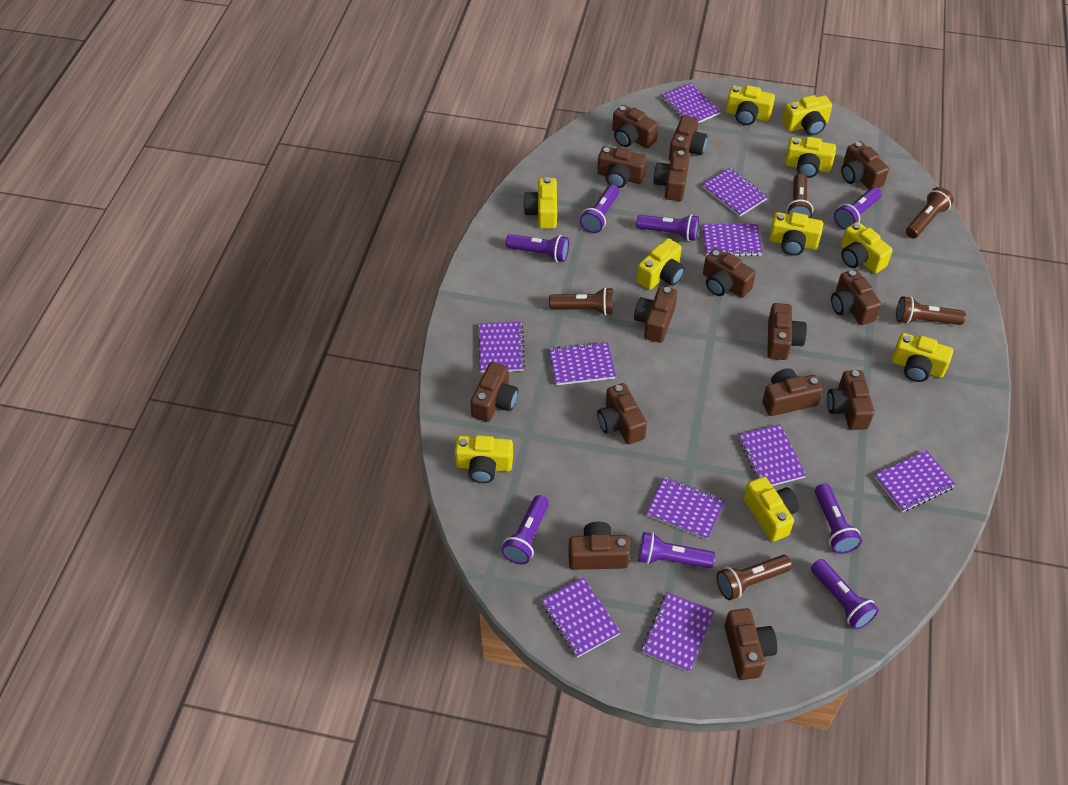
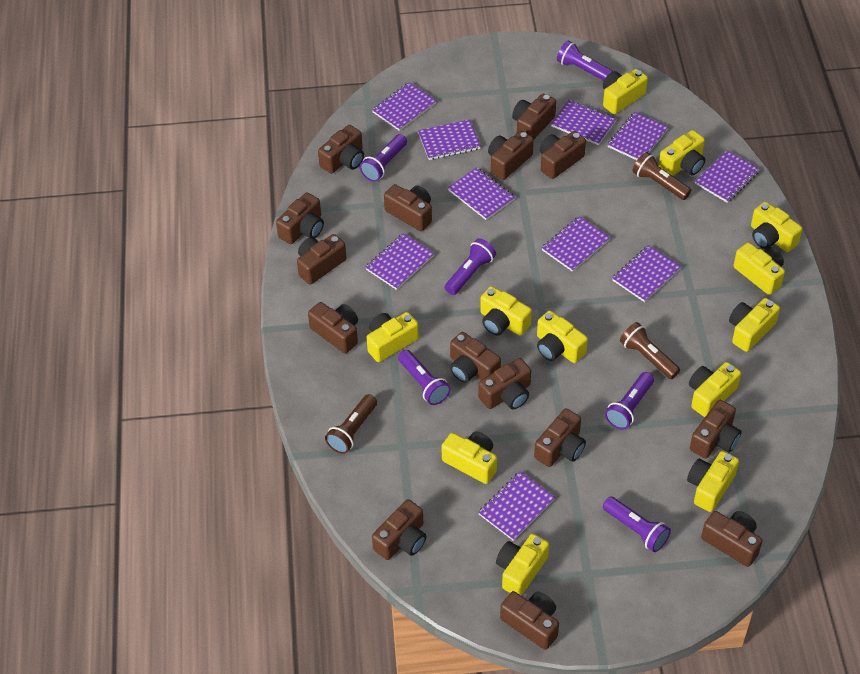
brown flashlight: [549,287,613,315] [716,555,792,600] [786,173,813,218] [896,296,966,325] [906,187,954,238] = 5 -> [325,394,377,454] [620,322,680,379] [633,152,691,200] = 3
purple flashlight: [502,495,549,564] [506,234,569,262] [580,184,619,233] [636,214,699,241] [638,532,715,568] [811,559,879,630] [815,483,862,554] [834,187,882,230] = 8 -> [360,134,407,182] [398,350,451,405] [445,238,496,295] [557,41,613,81] [603,497,671,552] [605,372,654,430] = 6
yellow camera: [455,435,513,483] [523,177,557,229] [637,238,685,290] [726,85,775,125] [744,476,799,542] [769,212,823,256] [782,95,832,135] [785,137,836,178] [841,222,893,273] [892,333,953,382] = 10 -> [367,312,419,362] [441,431,497,484] [480,286,532,336] [496,534,549,596] [537,310,588,363] [603,69,648,114] [658,130,705,176] [687,451,739,512] [689,362,741,417] [729,298,780,352] [734,242,785,295] [751,201,802,252] = 12

